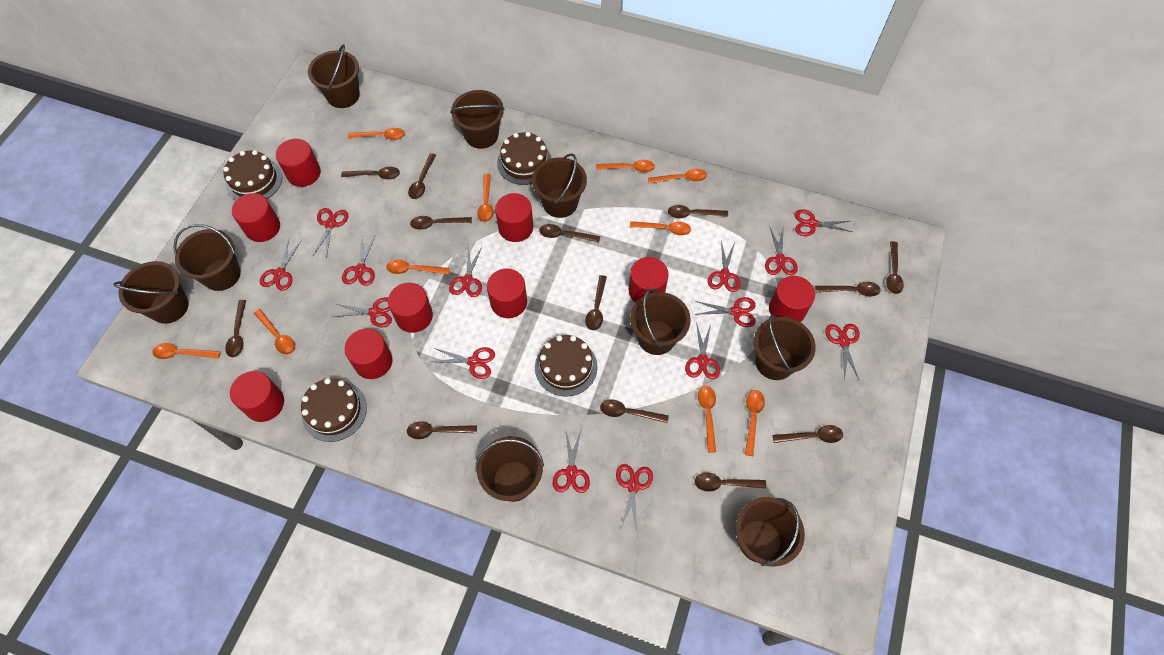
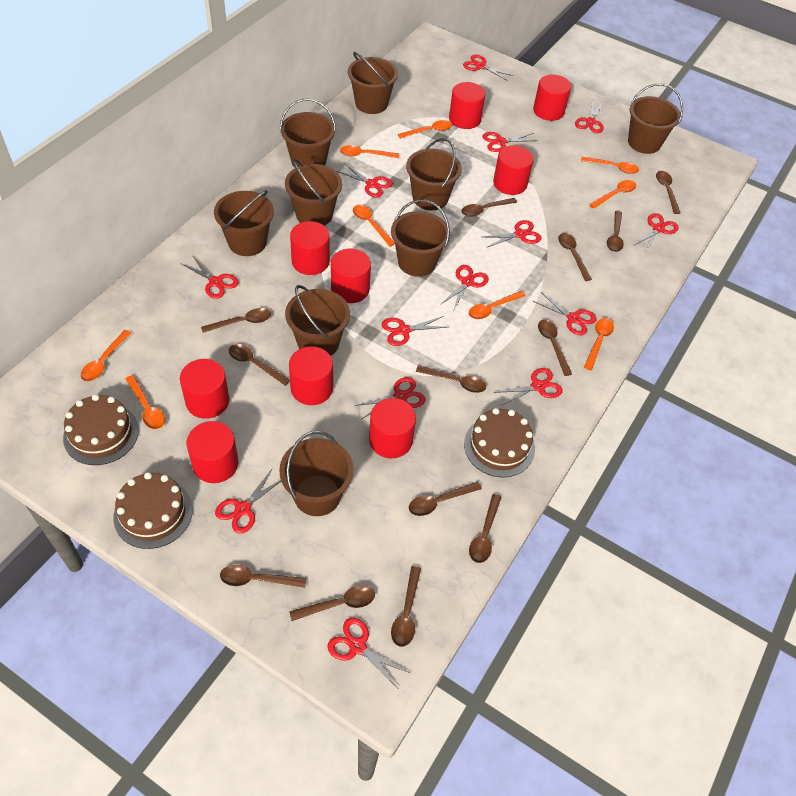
brown cake: [223,150,282,200] [301,378,367,442] [497,132,552,185] [535,335,598,397] = 4 -> [63,394,139,465] [113,472,193,549] [464,408,535,478] = 3
orange spoon: [152,343,221,359] [254,309,295,355] [348,128,405,140] [386,259,450,274] [477,174,494,222] [596,160,655,172] [630,221,691,235] [648,169,707,184] [698,386,716,452] [745,390,765,456] = 10 -> [81,330,131,381] [125,375,165,429] [340,145,399,158] [353,205,395,247] [398,120,452,139] [469,291,526,319] [581,157,639,174] [584,318,614,370] [589,180,636,209] = 9

